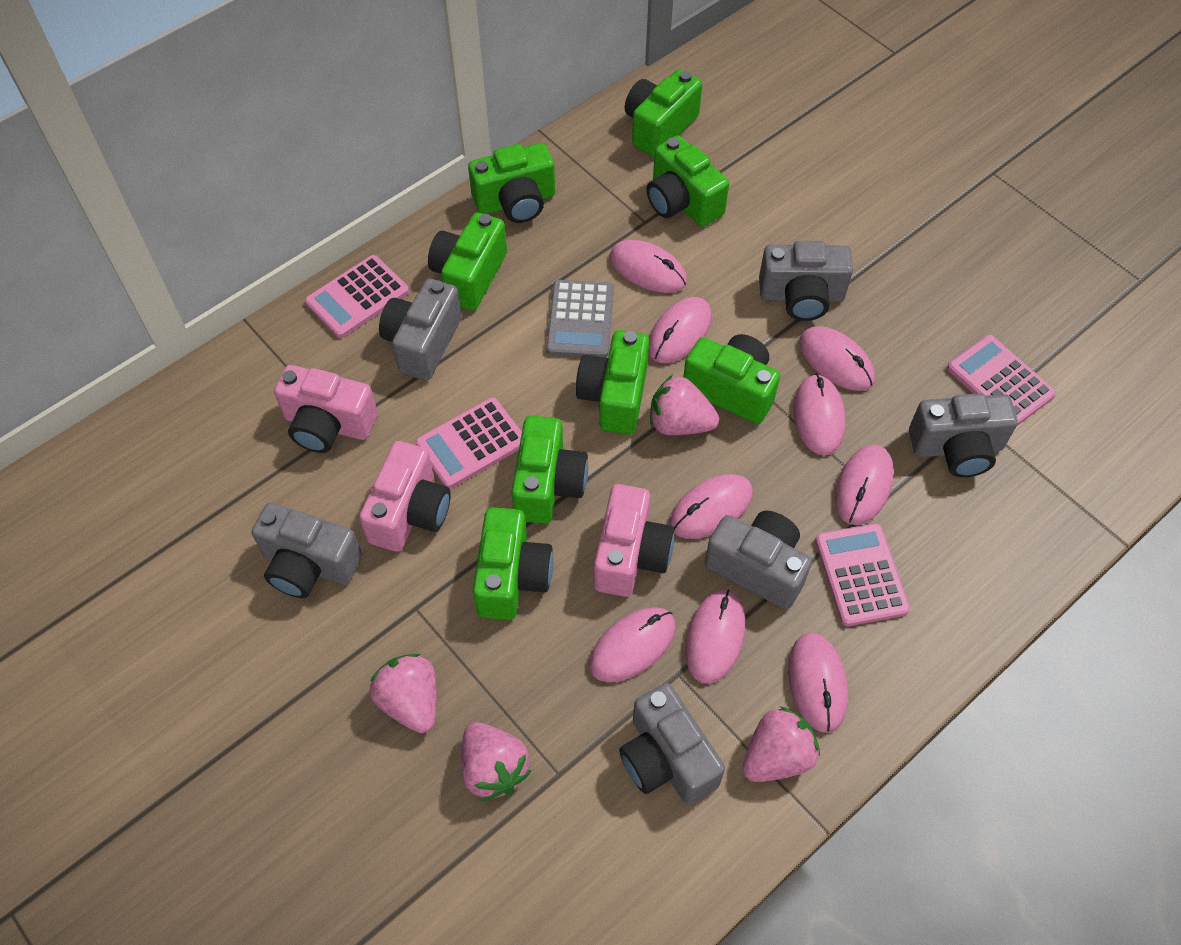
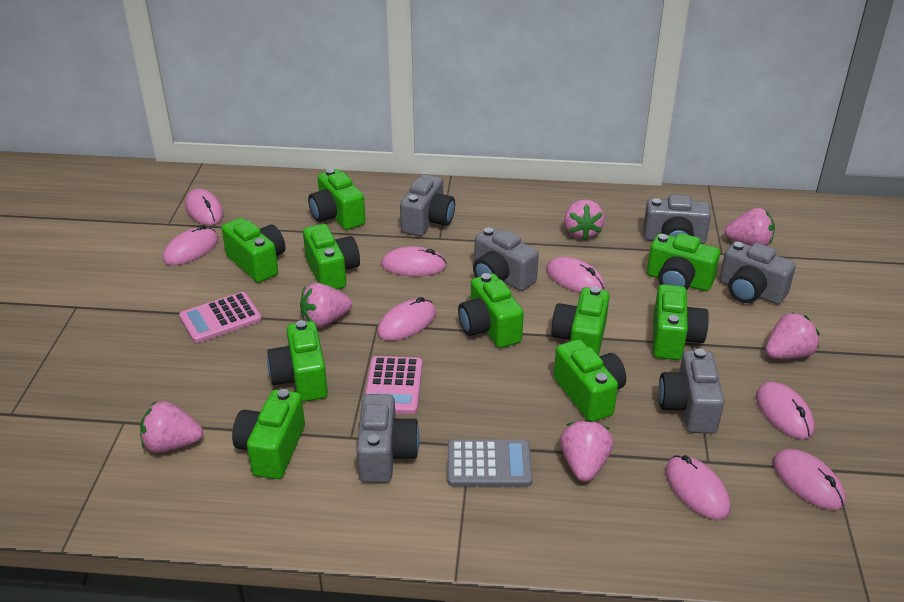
green camera: [428,213,507,311] [468,143,555,223] [473,507,553,620] [511,415,588,524] [576,330,649,434] [625,69,702,157] [646,135,729,227] [683,334,780,424] = 8 -> [222,218,285,283] [232,389,305,479] [267,320,328,402] [303,224,360,289] [308,168,366,230] [458,273,524,348] [551,286,610,356] [554,339,626,422] [647,233,720,291] [653,284,709,360] = 10
pink calculator: [305,255,409,338] [416,397,522,489] [815,523,910,626] [947,335,1056,426] = 4 -> [179,292,262,343] [365,356,422,414] = 2
pink camera: [274,365,378,453] [359,441,451,552] [594,484,674,597] = 3 -> none = 0
pink mouse: [589,607,676,682] [610,240,687,293] [649,297,712,363] [670,474,753,539] [685,589,745,684] [788,632,848,733] [794,374,846,456] [799,326,875,391] [835,444,894,525] = 9 -> [163,225,218,265] [185,188,224,225] [377,297,436,341] [381,246,447,276] [546,257,605,293] [666,455,730,520] [756,382,815,439] [773,449,846,510] = 8
pink strawberry: [370,653,437,733] [461,722,531,801] [650,375,719,435] [742,706,820,782] = 4 -> [140,401,203,453] [300,283,352,328] [560,419,613,482] [564,199,605,240] [725,208,775,246] [765,312,819,359] = 6

